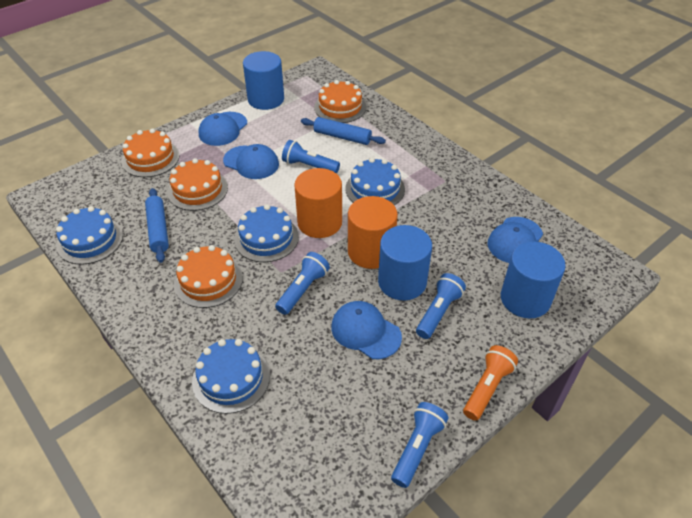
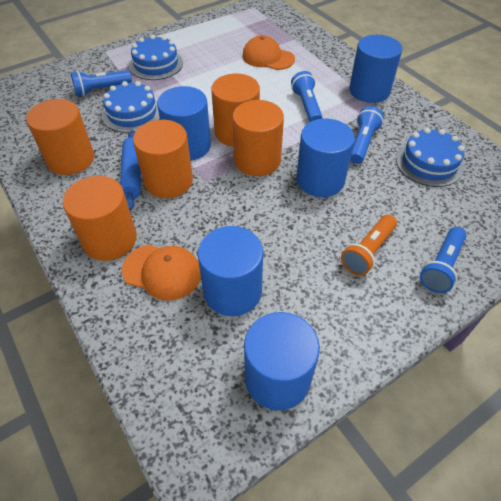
blue cake: [56,206,123,265] [192,339,270,414] [234,204,299,262] [345,158,405,205] = 4 -> [102,81,160,133] [129,35,183,80] [396,128,465,187] = 3
blue cap: [199,112,247,146] [223,144,279,179] [331,301,402,359] [488,217,543,263] = 4 -> none = 0
blue cylinder: [243,51,284,110] [378,225,432,301] [501,241,566,318] = 3 -> [157,86,211,161] [198,226,263,316] [244,312,320,411] [296,119,355,197] [349,35,402,103] = 5
blue rolling pin: [145,188,169,263] [301,117,386,145] = 2 -> [120,130,141,210] = 1
orange cake: [121,128,180,177] [167,158,228,211] [174,245,243,308] [314,80,366,123] = 4 -> none = 0
orange cap: none = 0 -> [122,245,201,301] [242,35,295,70] = 2
orange cylinder: [294,168,342,238] [348,196,398,269] = 2 -> [26,99,94,175] [63,176,137,261] [133,120,193,198] [211,74,260,147] [232,100,284,176] = 5

